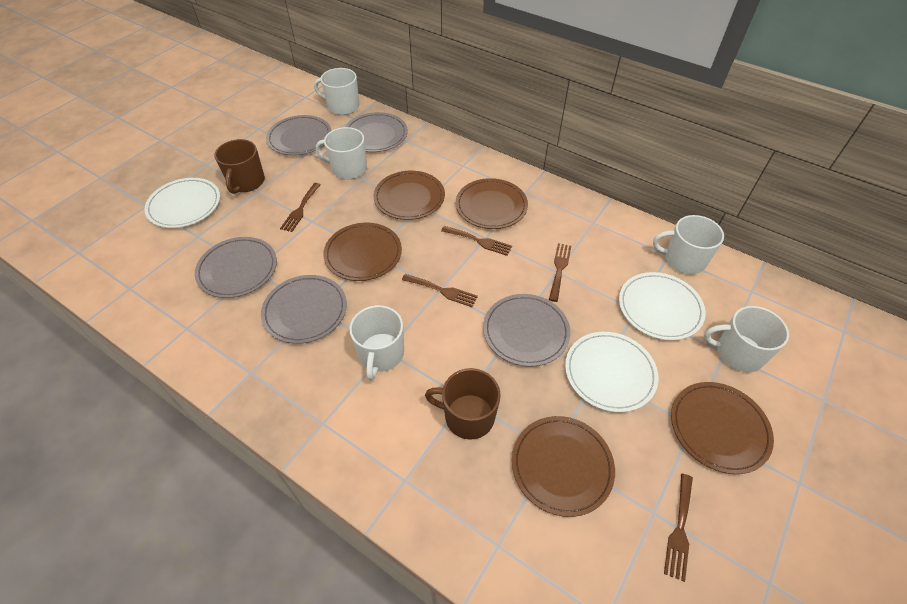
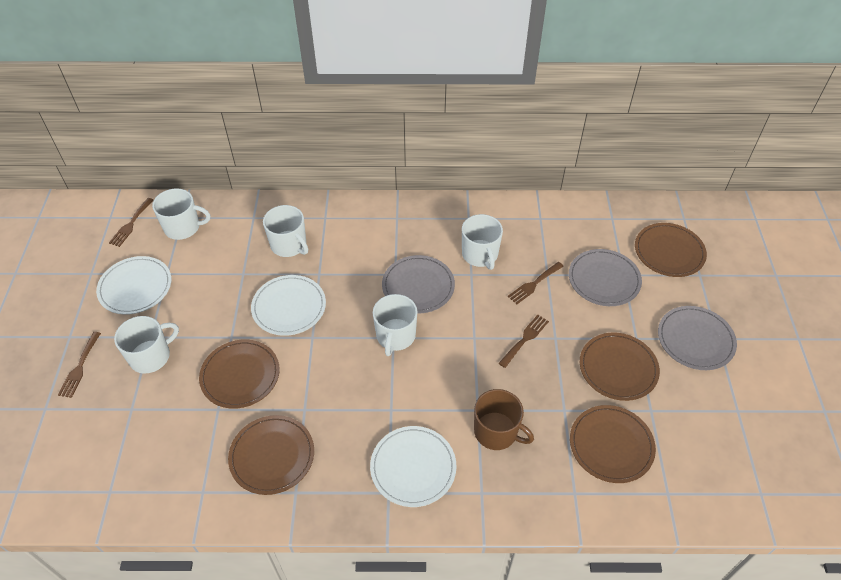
brown fork: [280,183,321,232] [402,274,478,307] [441,226,512,256] [549,243,571,302] [664,474,693,582] = 5 -> [58,332,101,398] [109,198,153,247] [499,315,549,368] [508,262,564,304] = 4
brown mug: [214,139,265,194] [425,368,501,440] = 2 -> [474,389,534,450] = 1
grey plate: [195,237,277,298] [261,275,347,344] [266,115,332,155] [345,112,408,152] [483,294,571,367] = 5 -> [382,255,455,313] [569,249,642,306] [658,306,737,370] = 3

